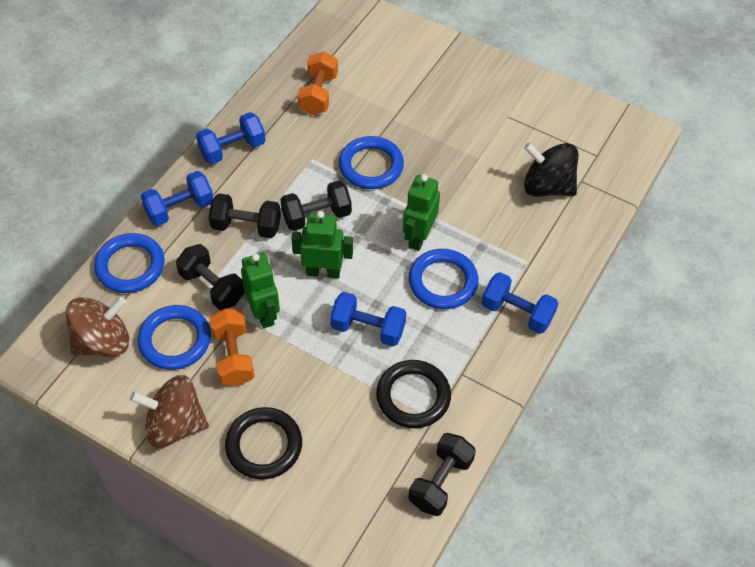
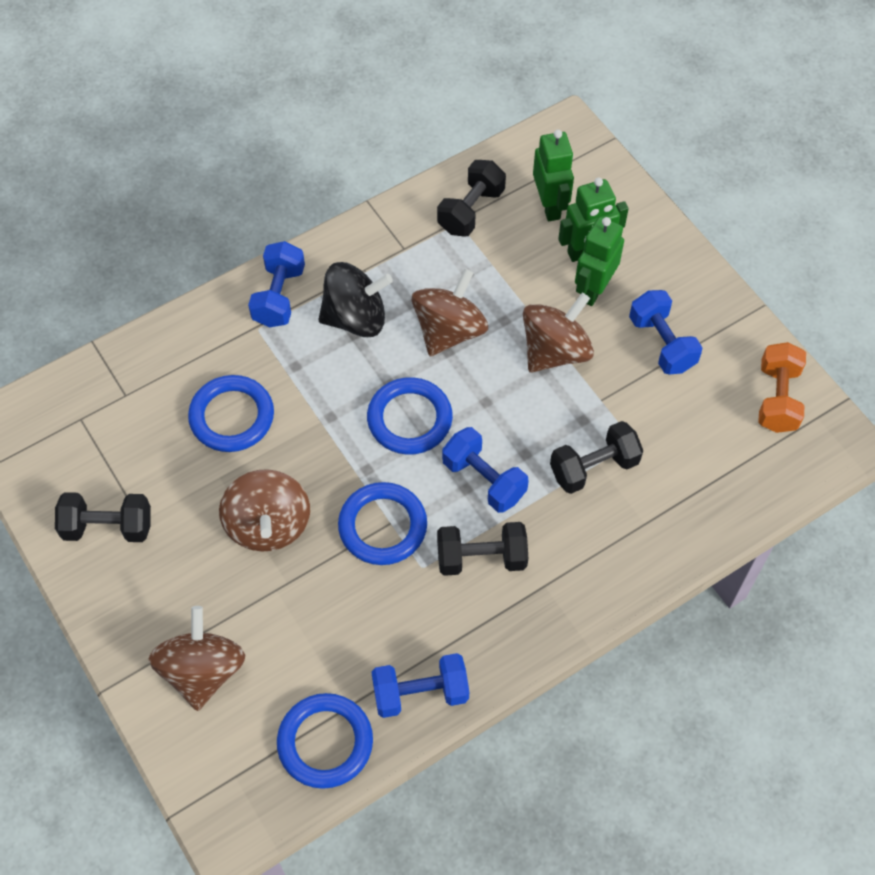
black ring: [225,407,302,479] [376,360,451,428] = 2 -> none = 0
brown spinning top: [65,297,129,357] [130,375,209,448] = 2 -> [149,606,245,711] [219,469,310,551] [412,268,488,356] [523,293,594,373] = 4
orange dumbbell: [210,308,255,386] [298,51,338,115] = 2 -> [758,342,806,433] = 1

